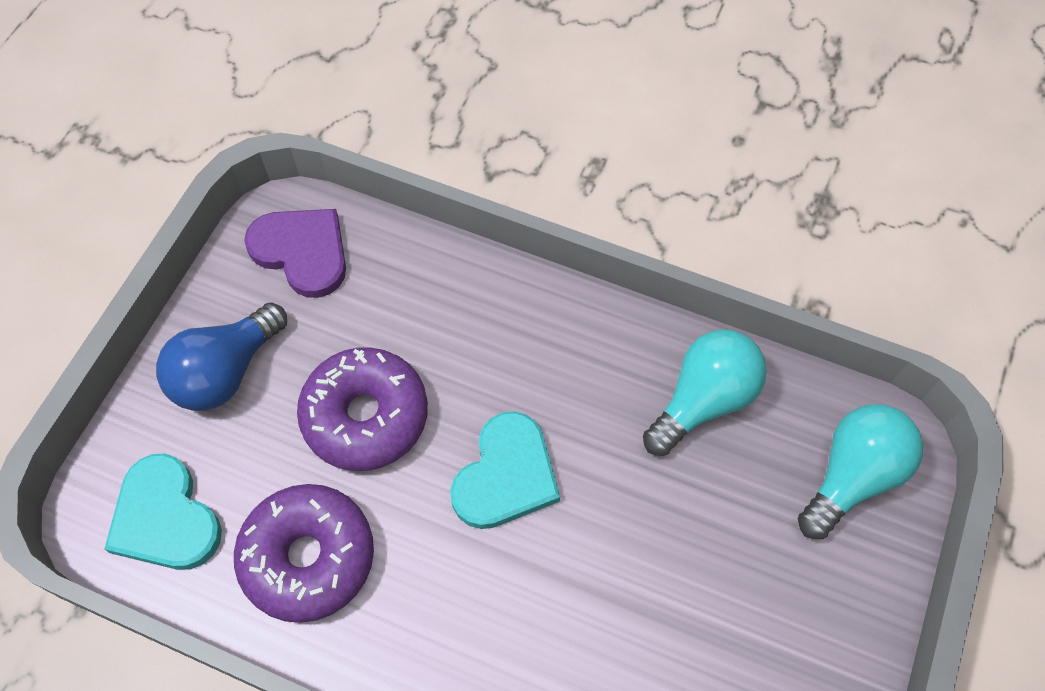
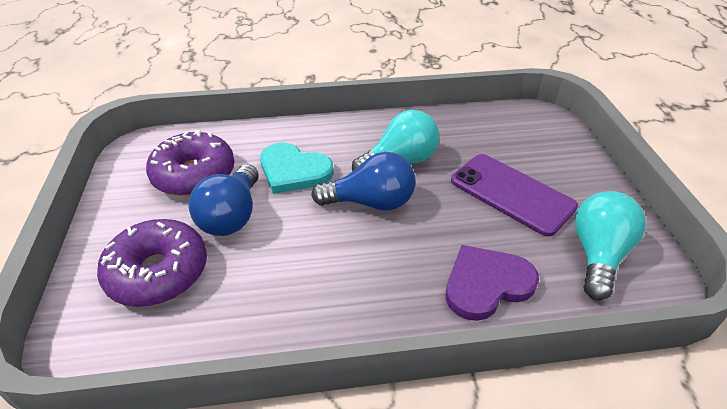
blue light bulb: [156,302,287,411] = 1 -> [188,164,259,236] [311,152,416,211] = 2
purple phone: none = 0 -> [451,154,578,236] = 1
turquoise heart: [104,453,222,570] [450,411,560,529] = 2 -> [260,142,334,194] = 1

